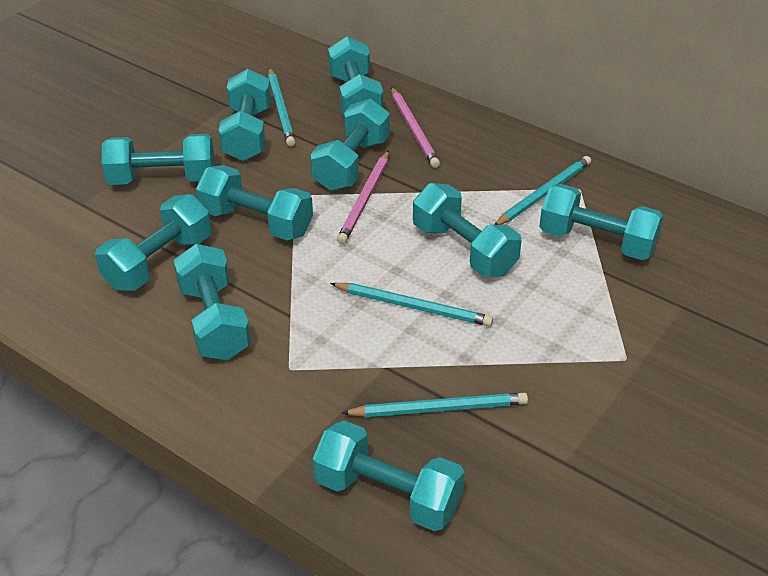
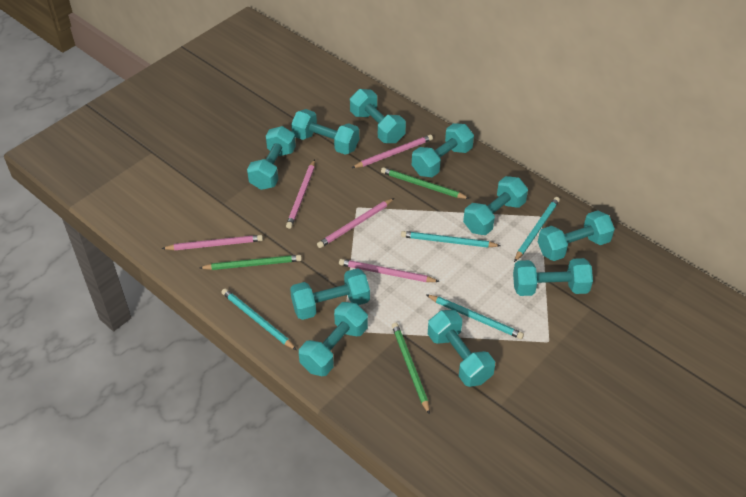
green pencil: none = 0 -> [200,255,302,270] [381,167,470,199] [392,323,430,415] = 3
pink pencil: [337,150,389,244] [391,87,440,168] = 2 -> [161,235,263,250] [286,159,315,229] [317,198,394,248] [339,259,440,282] [352,135,433,168] = 5

